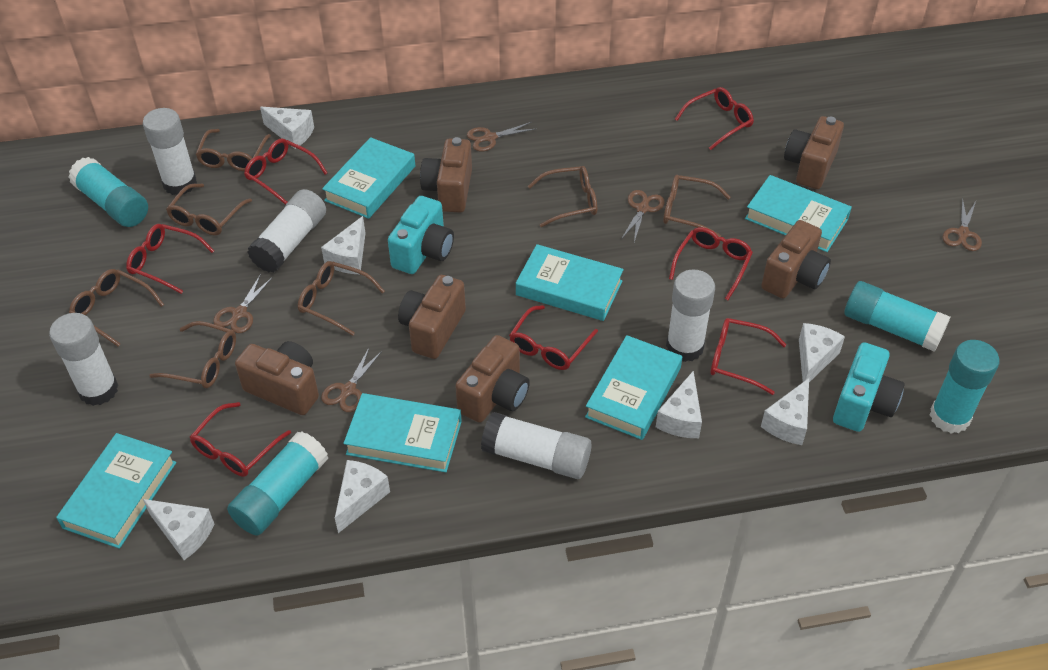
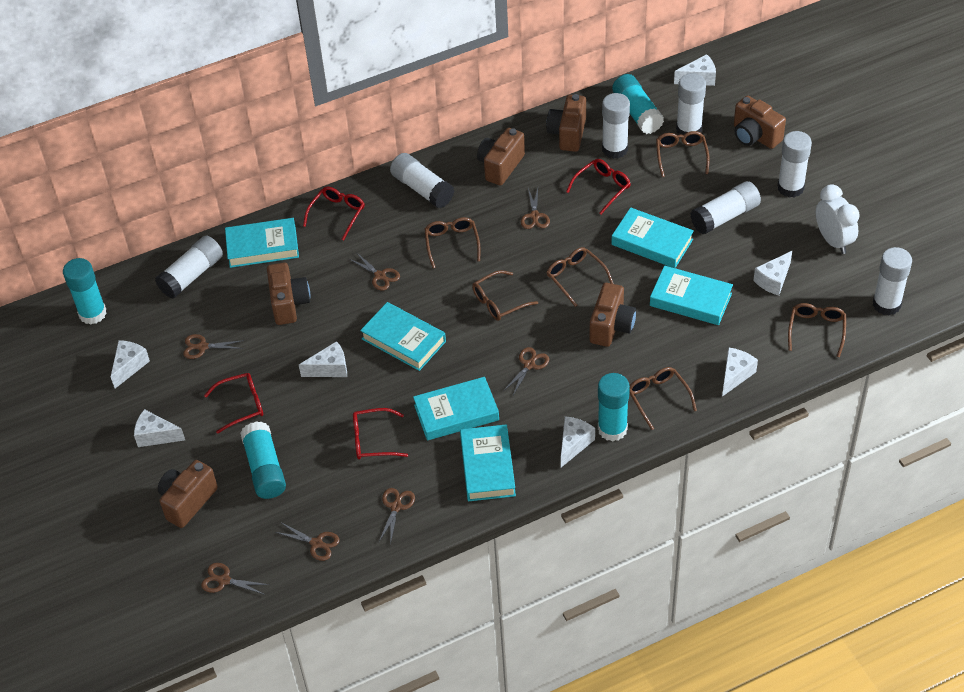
brown glasses: [69,269,164,347] [149,321,236,388] [166,184,252,235] [195,129,271,171] [298,261,385,336] [528,166,597,227] [663,175,731,237] = 7 -> [424,217,481,269] [472,270,538,321] [547,247,614,307] [629,367,697,430] [656,131,710,177] [788,303,846,358] = 6
brown scissors: [213,274,273,333] [321,348,382,412] [467,122,535,151] [621,190,665,242] [943,198,982,251] = 5 -> [183,334,244,359] [201,563,269,595] [275,522,340,561] [348,252,400,291] [379,488,415,545] [503,347,549,395] [521,188,550,229] = 7
red glasses: [126,224,214,294] [190,402,291,477] [244,138,327,205] [509,305,598,370] [669,227,753,300] [675,87,754,150] [710,318,786,395] = 7 -> [204,373,263,434] [303,187,364,240] [353,408,408,459] [566,159,631,214] = 4
turquoise camera: [388,196,454,274] [833,342,905,432] = 2 -> none = 0
white clock: none = 0 -> [816,184,860,254] = 1
white glue stick: [49,313,118,406] [143,108,197,195] [247,189,326,273] [481,412,592,479] [666,269,715,362] = 5 -> [155,236,223,299] [390,153,454,208] [602,93,630,159] [676,73,706,135] [690,181,761,234] [777,131,812,198] [873,247,912,316] = 7

